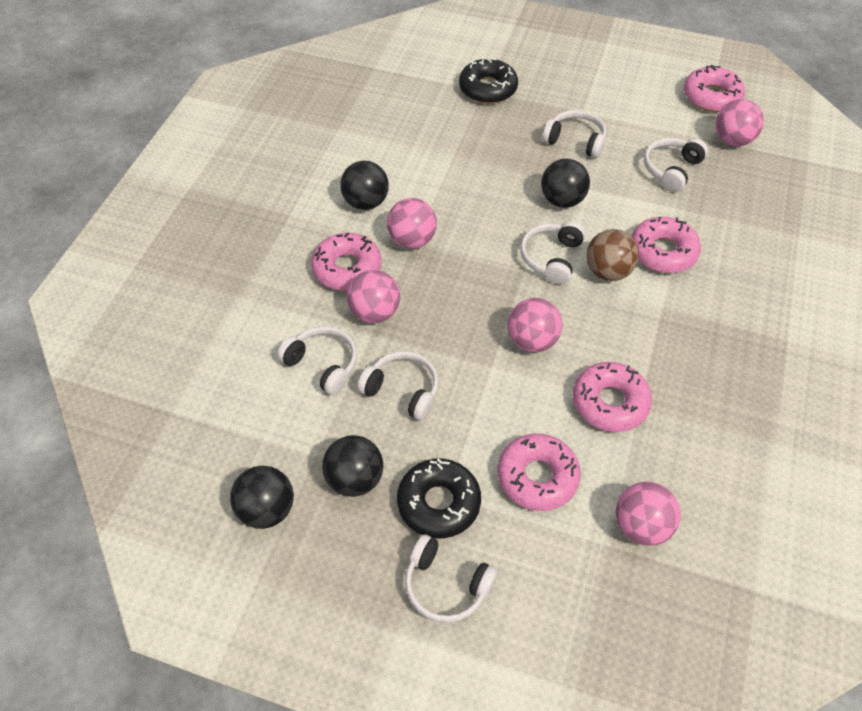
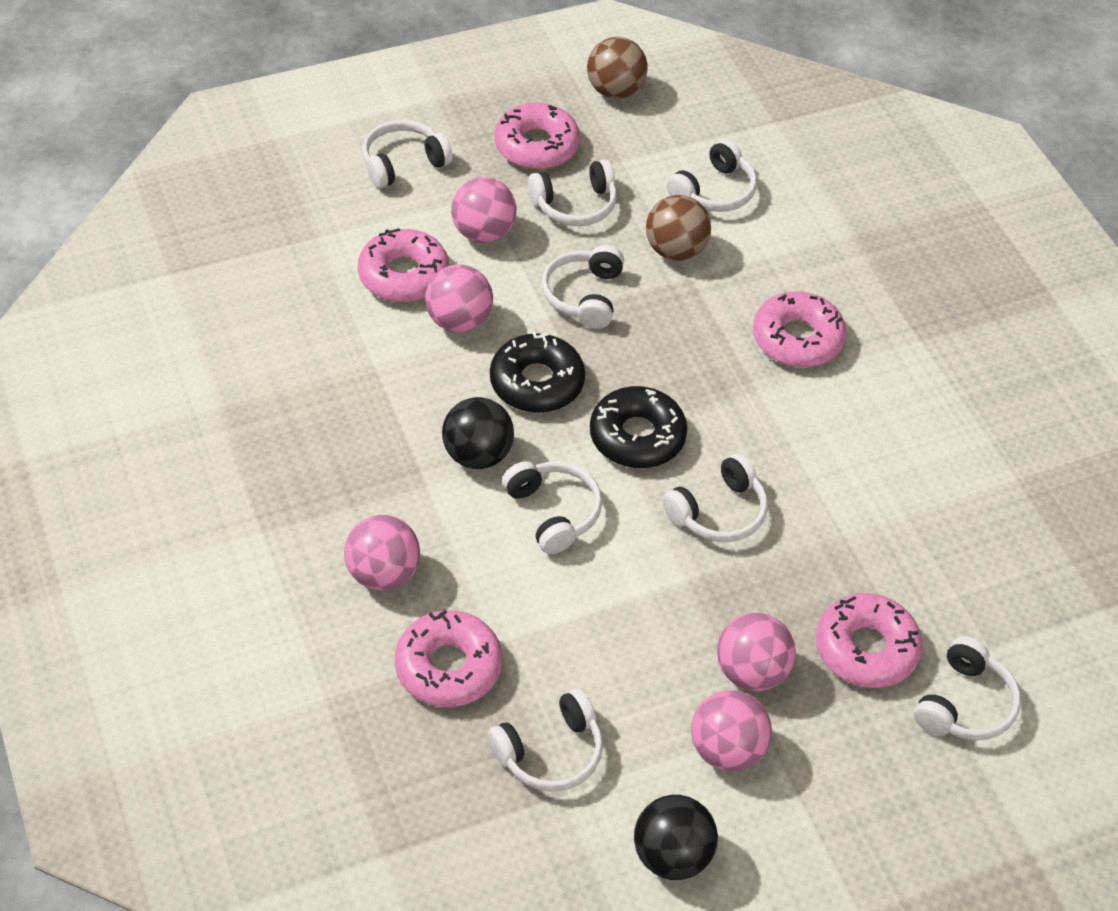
black ball: [230,465,294,529] [322,435,383,497] [340,161,389,210] [541,159,590,208] = 4 -> [442,397,514,469] [634,795,718,880] = 2
brown ball: [586,229,639,281] = 1 -> [587,37,647,99] [646,195,711,261] = 2
white headphones: [277,326,357,395] [358,351,439,421] [405,535,498,623] [520,221,585,285] [542,110,606,158] [644,138,708,192] = 6 -> [363,120,453,188] [488,689,603,792] [502,461,602,554] [528,159,617,226] [542,245,624,329] [663,453,768,542] [667,139,757,212] [914,636,1021,740] = 8

